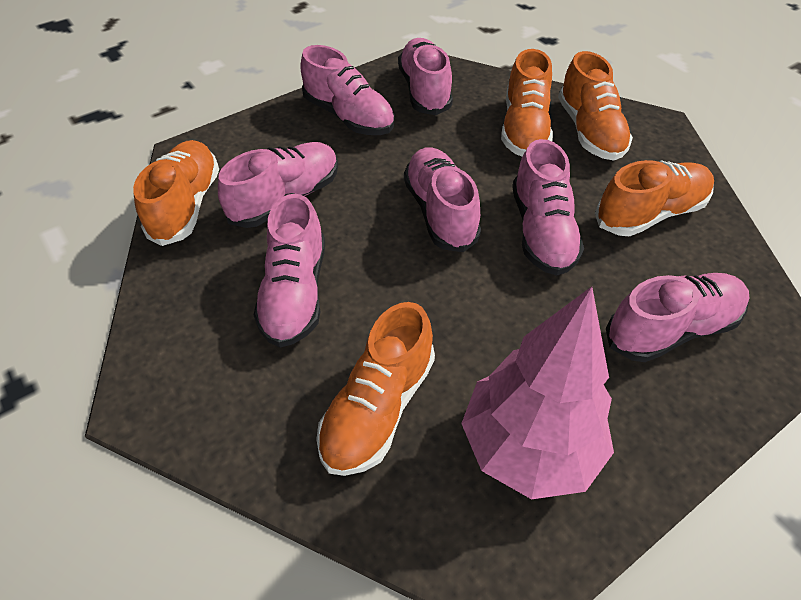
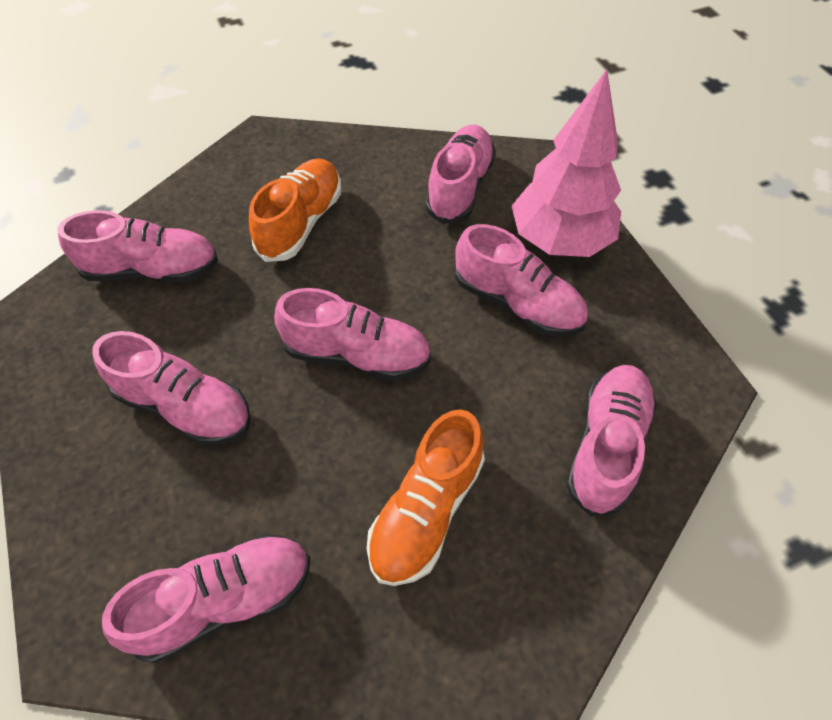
orange shoe: [133,140,219,246] [316,302,435,476] [501,49,553,157] [558,51,633,160] [595,160,714,236] = 5 -> [249,159,341,262] [367,409,485,586] = 2

